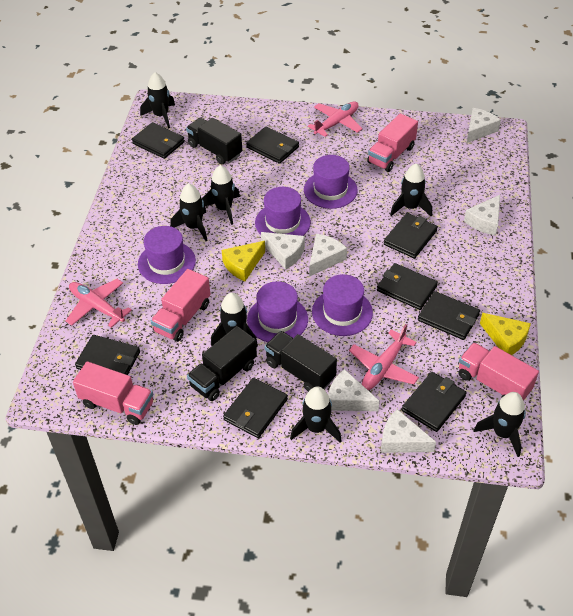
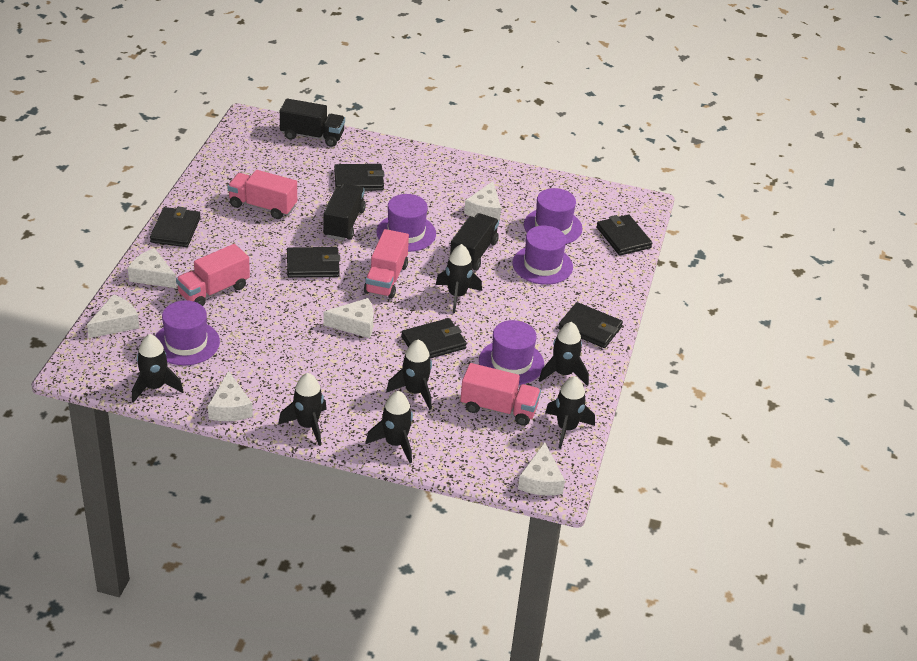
black wallet: [75,335,140,375] [132,122,185,159] [223,378,288,438] [246,127,299,164] [377,263,438,310] [384,213,438,259] [402,372,466,432] [418,291,480,340] = 8 -> [150,207,201,247] [287,247,340,278] [334,164,385,191] [401,318,467,359] [558,302,623,348] [597,215,652,256] = 6
pink plane: [66,279,132,328] [308,101,362,137] [349,324,419,390] = 3 -> none = 0
yellow cheese: [222,241,265,281] [480,313,531,355] = 2 -> none = 0

